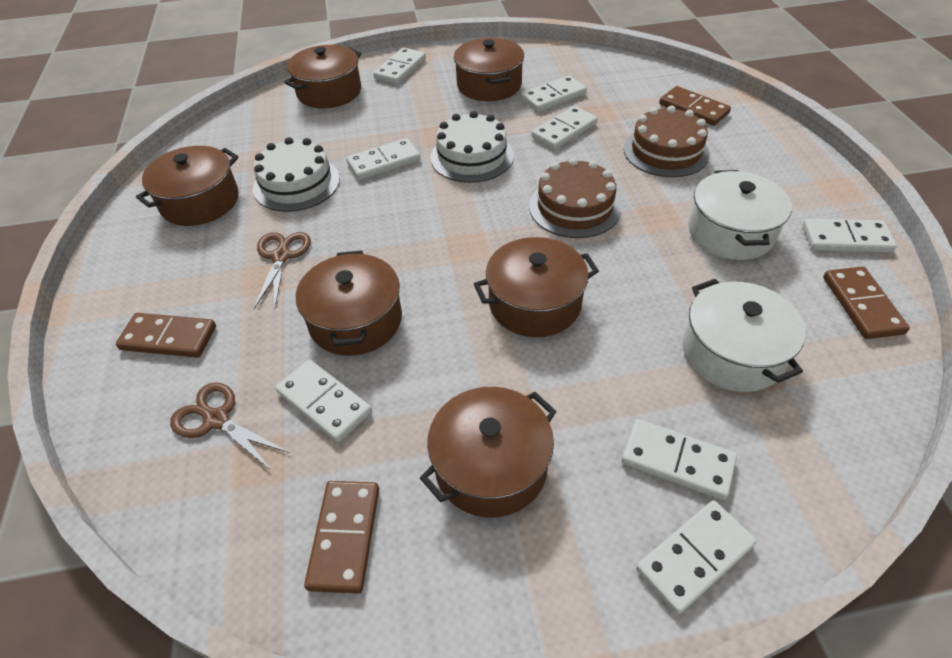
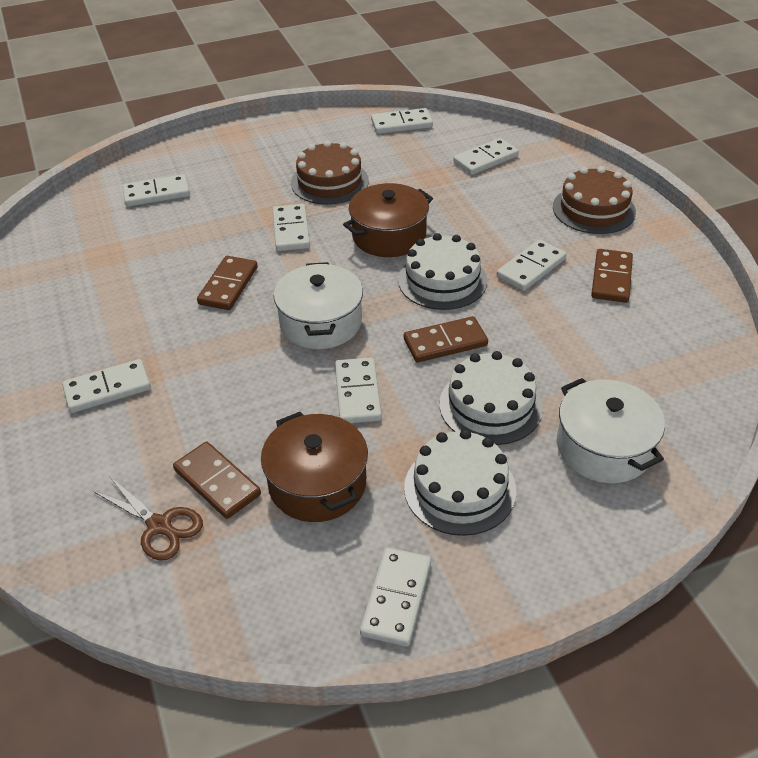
brown pot: [136,146,239,226] [284,45,362,108] [296,250,402,356] [420,387,557,518] [454,38,524,101] [474,237,599,337] = 6 -> [261,412,368,522] [343,183,433,257] = 2
brown scissors: [170,382,290,471] [254,232,311,309] = 2 -> [93,476,203,561] = 1
white cake: [253,137,340,212] [431,111,514,183] = 2 -> [398,233,487,310] [404,429,516,536] [440,351,543,445] = 3

